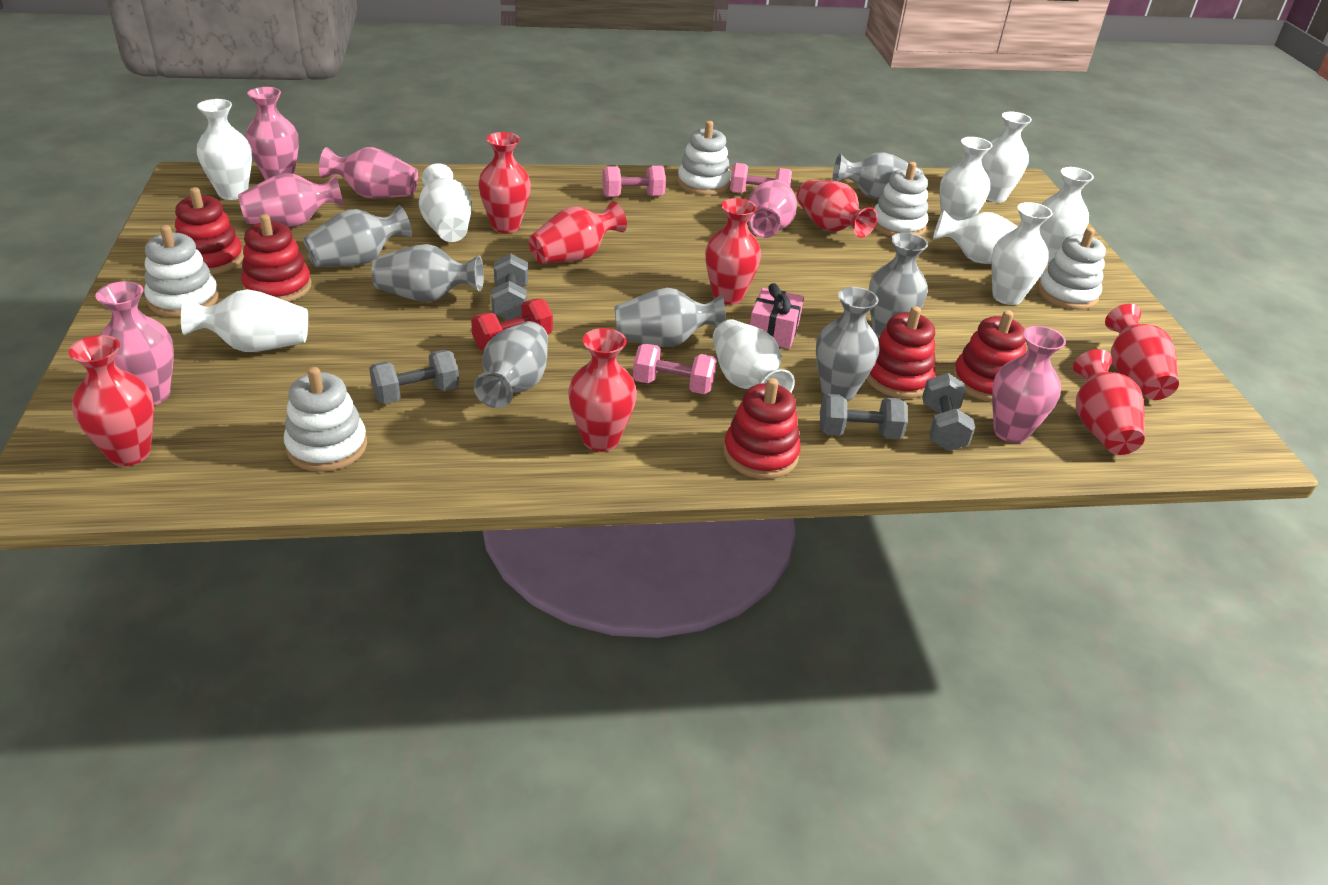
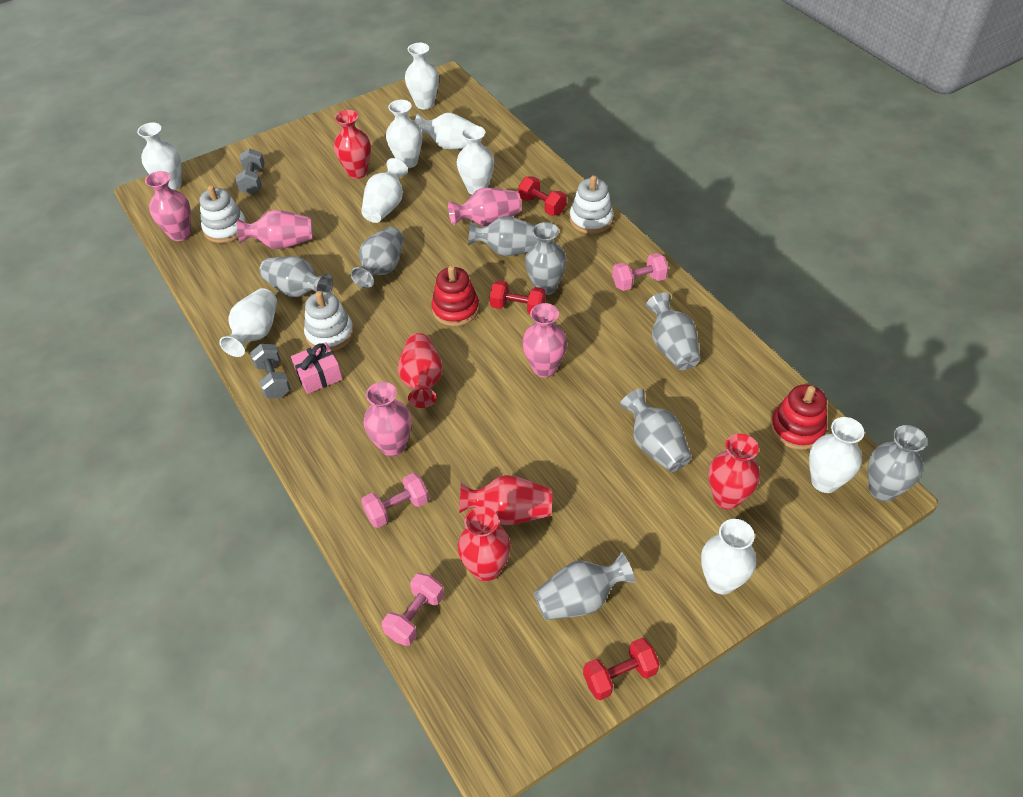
grey dumbbell: [369,350,459,404] [491,254,528,320] [820,394,908,439] [922,373,975,451] = 4 -> [236,148,265,194] [250,343,291,398] = 2
grey vase: [303,205,412,267] [371,244,484,302] [474,321,548,408] [614,288,726,347] [816,287,879,402] [833,152,923,199] [869,232,928,338] = 7 -> [259,256,333,297] [351,227,404,288] [468,216,538,256] [525,222,567,295] [533,552,635,620] [620,388,692,472] [646,292,700,370] [868,425,927,501] = 8
pink vase: [95,281,174,405] [238,173,344,227] [246,87,299,180] [319,147,418,199] [748,179,797,238] [992,326,1066,443] = 6 -> [145,171,191,241] [237,210,313,249] [363,382,412,456] [448,188,522,227] [522,303,567,378] = 5
red dumbbell: [471,299,553,351] = 1 -> [490,280,546,315] [518,176,567,216] [583,638,660,700] = 3
red stacking toy: [175,187,244,275] [241,214,311,302] [723,378,801,479] [866,306,936,399] [953,310,1026,402] = 5 -> [432,266,479,326] [770,384,827,450] = 2
red vase: [68,335,154,466] [478,132,531,233] [529,201,627,264] [568,328,637,452] [705,198,761,305] [797,180,878,238] [1073,349,1145,455] [1105,304,1179,400] = 8 -> [334,110,371,179] [398,333,443,408] [458,507,511,582] [459,475,552,525] [708,434,760,510] = 5
white stacking toy: [144,225,219,317] [284,367,367,472] [677,121,731,195] [874,162,928,237] [1038,228,1106,310] = 5 -> [199,185,247,243] [304,291,354,351] [570,175,614,234] = 3

